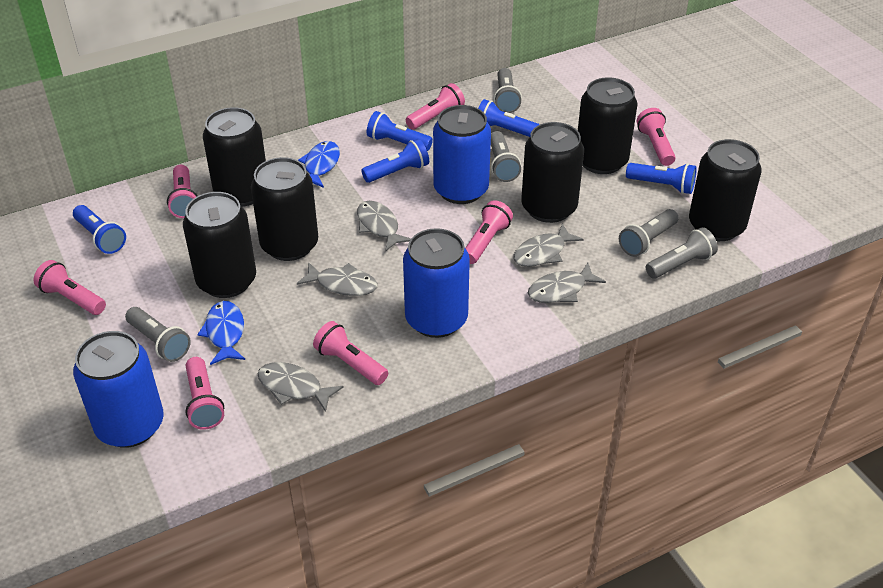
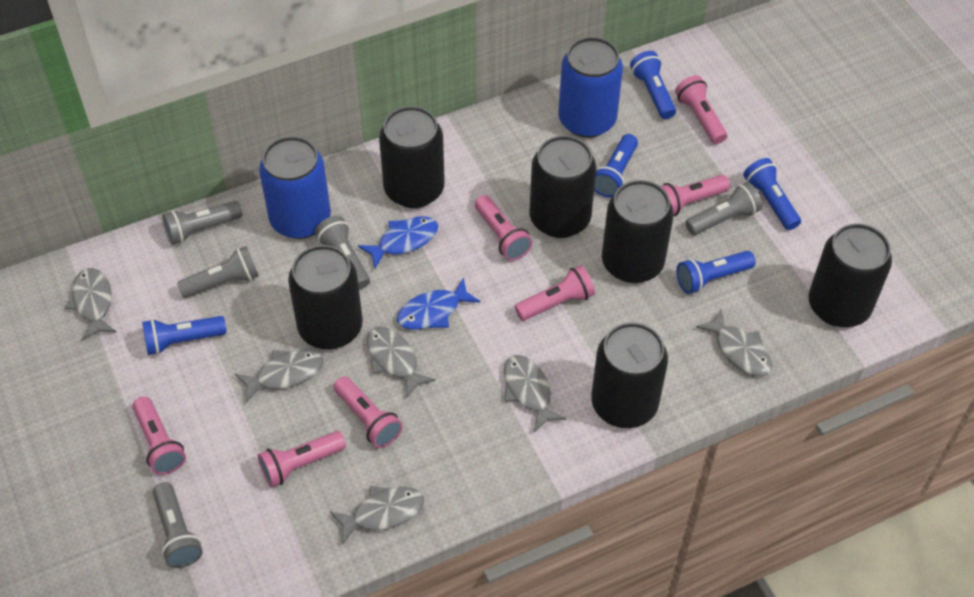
blue can: [73,331,164,448] [403,228,470,338] [433,105,491,204] = 3 -> [259,136,331,239] [558,37,623,138] = 2
grey fish: [258,362,344,412] [297,262,378,296] [357,201,411,251] [514,224,584,267] [528,263,606,303] = 5 -> [65,268,117,340] [235,349,324,403] [330,486,424,544] [366,327,436,399] [504,355,567,432] [696,309,772,376] = 6

